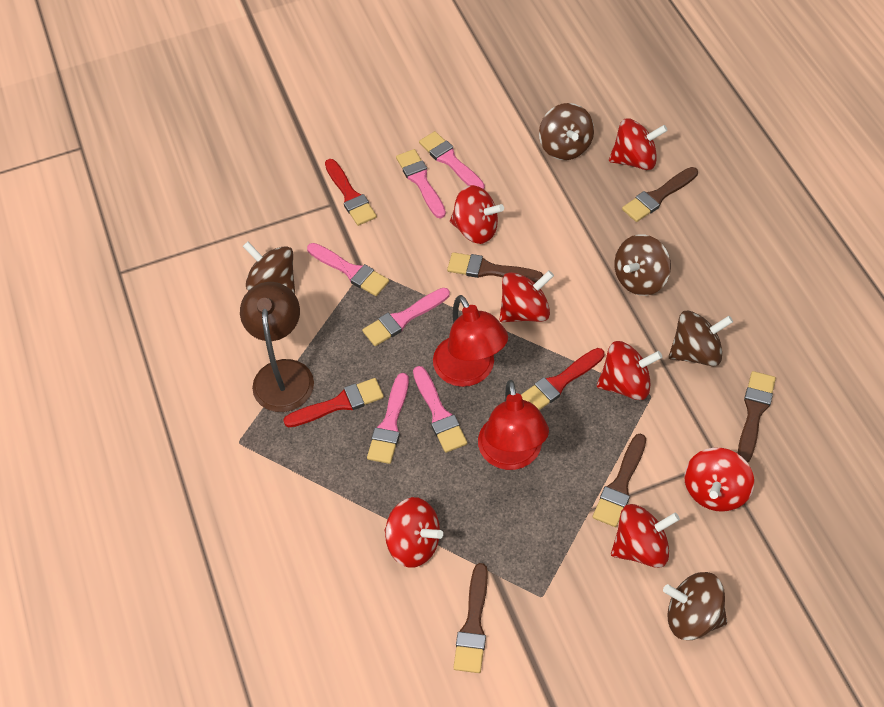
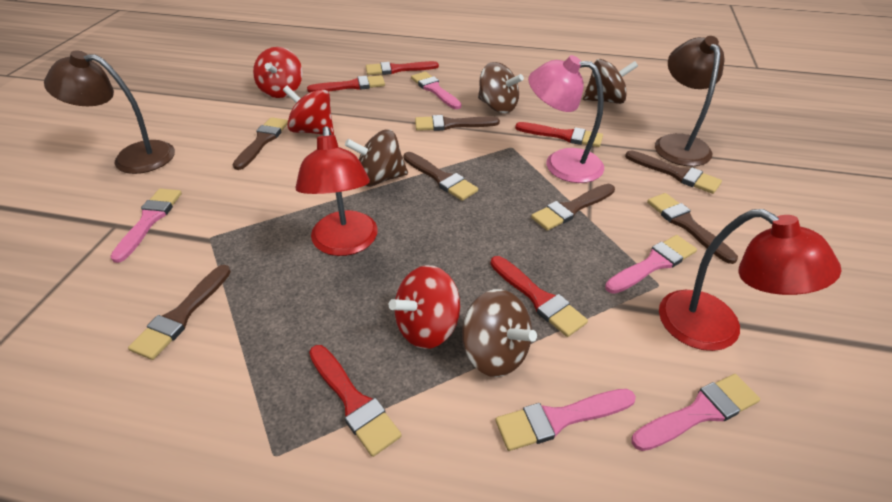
brown brush: [447,252,543,283] [453,563,488,673] [593,434,646,527] [622,167,698,222] [738,371,776,462] = 5 -> [128,265,231,360] [233,117,288,170] [403,152,478,201] [415,115,500,131] [531,184,615,231] [625,150,722,194] [647,193,738,264] = 7
brown lamp: [240,282,314,412] = 1 -> [44,50,175,174] [655,36,725,166] = 2
brown spinning top: [243,242,295,294] [539,103,594,160] [614,234,671,296] [663,572,727,640] [669,311,733,366] = 5 -> [345,130,408,187] [462,289,537,377] [478,62,524,113] [583,59,638,104] = 4
pink brush: [307,243,389,296] [362,288,450,346] [367,373,409,464] [396,149,446,218] [413,366,467,453] [419,131,485,189] = 6 -> [110,189,182,263] [411,72,461,109] [495,389,636,451] [605,235,697,294] [631,374,760,451] = 5
pink lamp: none = 0 -> [528,55,604,183] = 1
red brush: [283,378,384,427] [325,159,377,226] [521,348,604,410] = 3 -> [307,75,385,93] [309,345,402,457] [366,61,439,75] [490,256,588,337] [515,122,603,147] = 5
red spinning top: [384,497,443,568] [450,185,504,244] [499,270,554,322] [597,341,662,400] [609,118,668,170] [611,504,680,568] [684,448,754,512] = 7 -> [253,47,302,98] [283,86,334,135] [389,265,460,349] = 3

